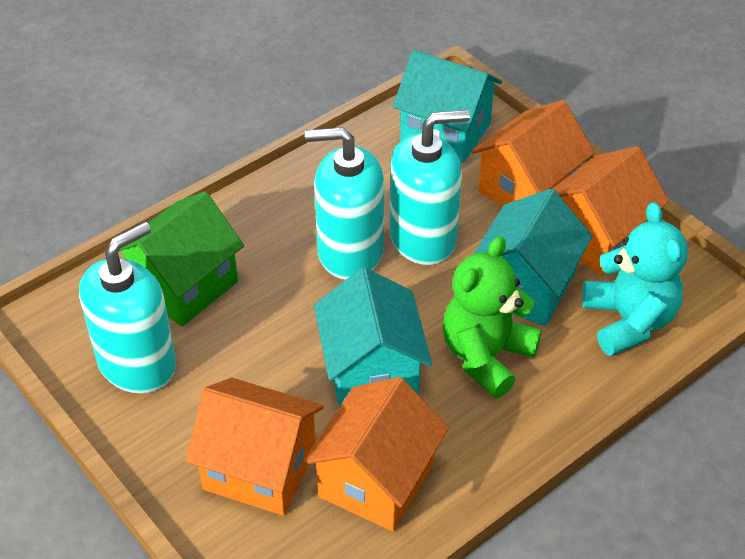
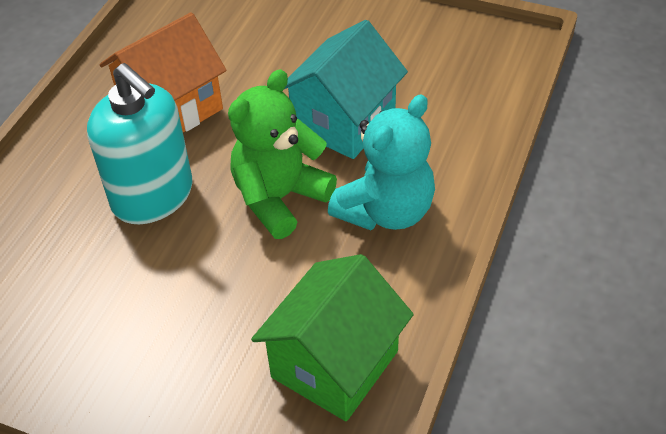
orange house: [185,378,324,516] [303,377,449,531] [471,100,595,207] [552,146,669,276] = 4 -> [99,12,227,132] = 1
turquoise house: [314,267,432,407] [393,50,502,163] [474,189,592,326] = 3 -> [285,20,408,159] = 1
turquoise soap dispenser: [79,222,176,393] [305,127,384,280] [389,110,470,265] = 3 -> [87,63,193,224] = 1

